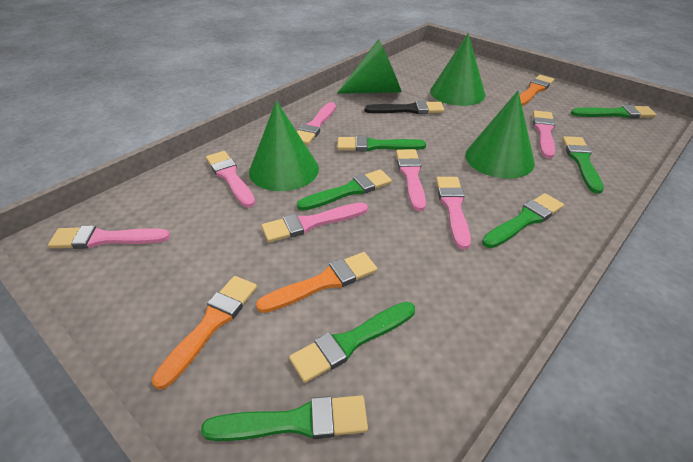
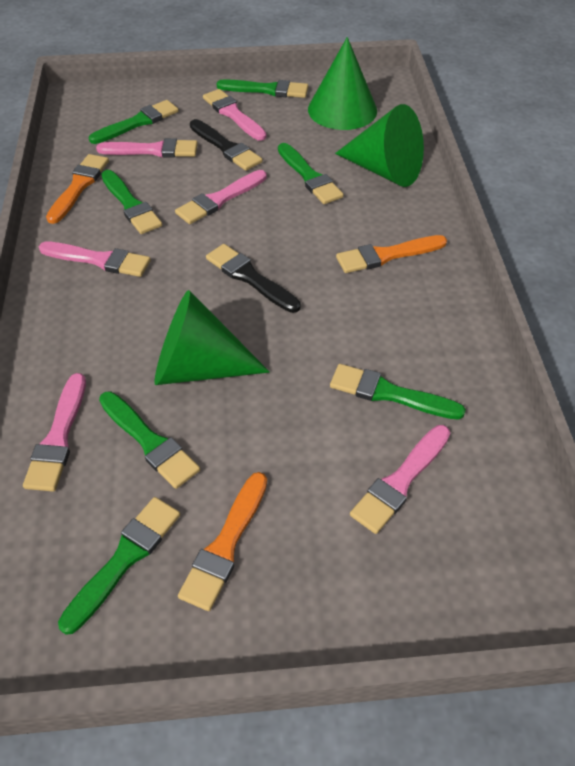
black brush: [364,101,444,114] = 1 -> [190,119,263,171] [206,244,301,313] = 2
green cone: [249,101,319,191] [337,39,402,94] [430,33,485,106] [465,91,535,179] = 4 -> [154,290,270,385] [308,37,377,130] [335,104,424,187] = 3
pink brush: [48,225,170,249] [206,151,256,207] [261,202,368,242] [297,102,336,145] [396,149,426,211] [436,177,471,249] [533,111,555,159] = 7 -> [23,373,86,492] [39,242,151,277] [96,138,198,158] [175,170,267,224] [203,89,266,141] [350,425,450,534] = 6

